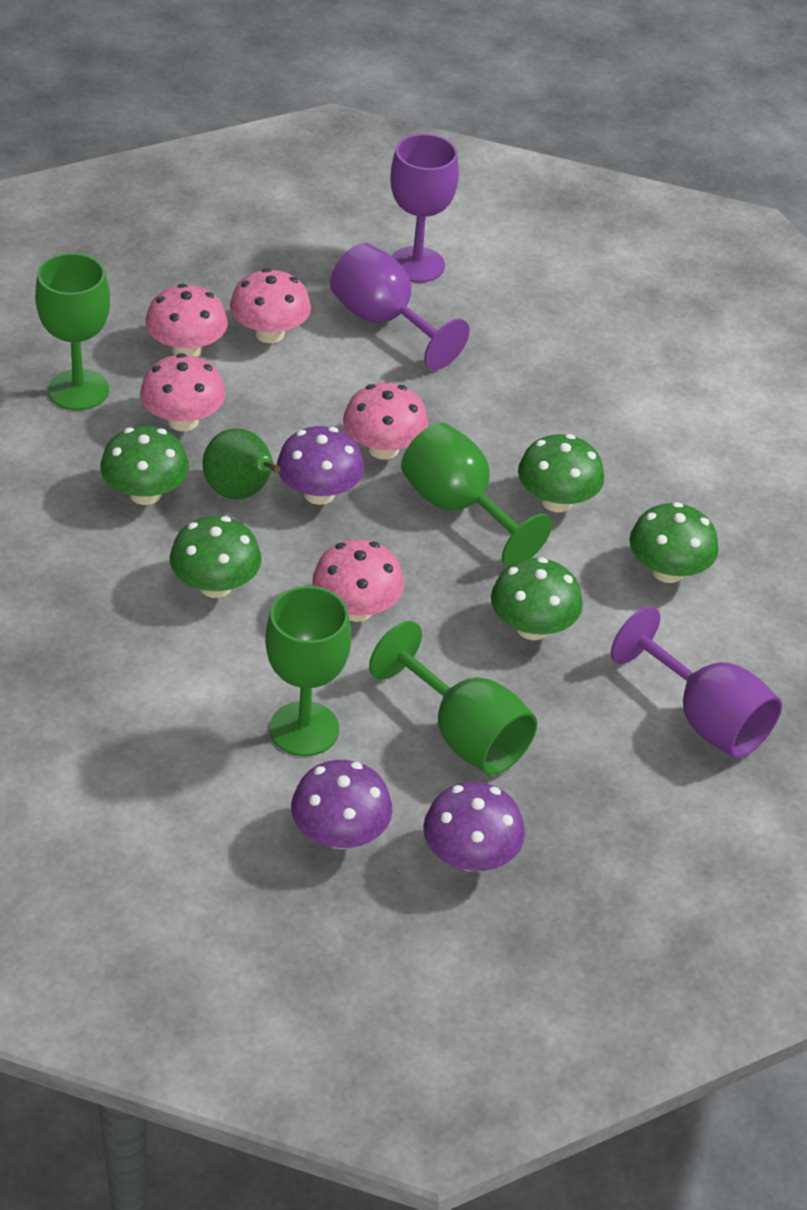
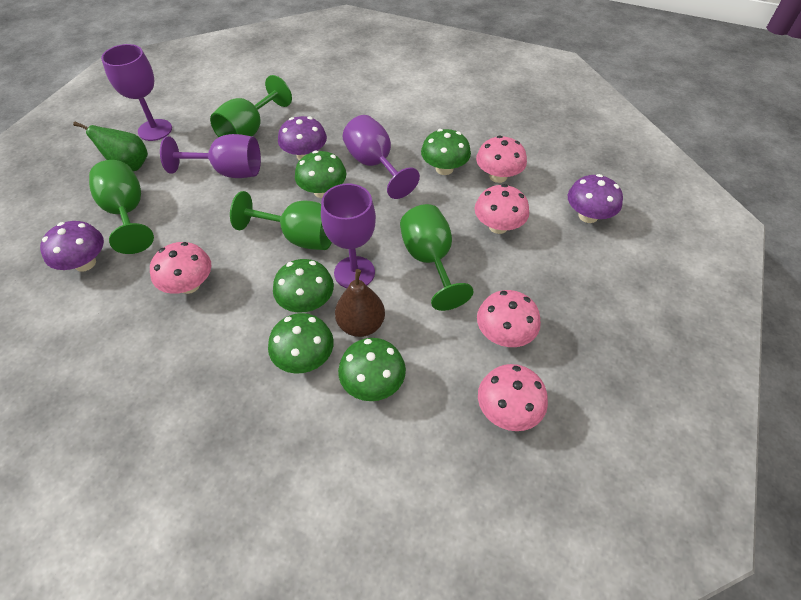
brown pear: none = 0 -> [335,269,385,337] = 1
purple goblet: [330,243,470,370] [390,134,459,283] [611,606,782,758] = 3 -> [101,44,172,141] [160,134,261,178] [321,184,376,288] [343,115,420,199] = 4

